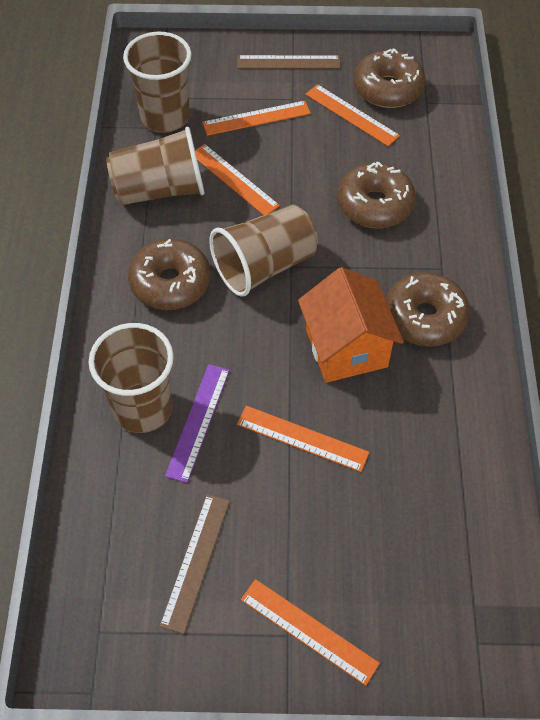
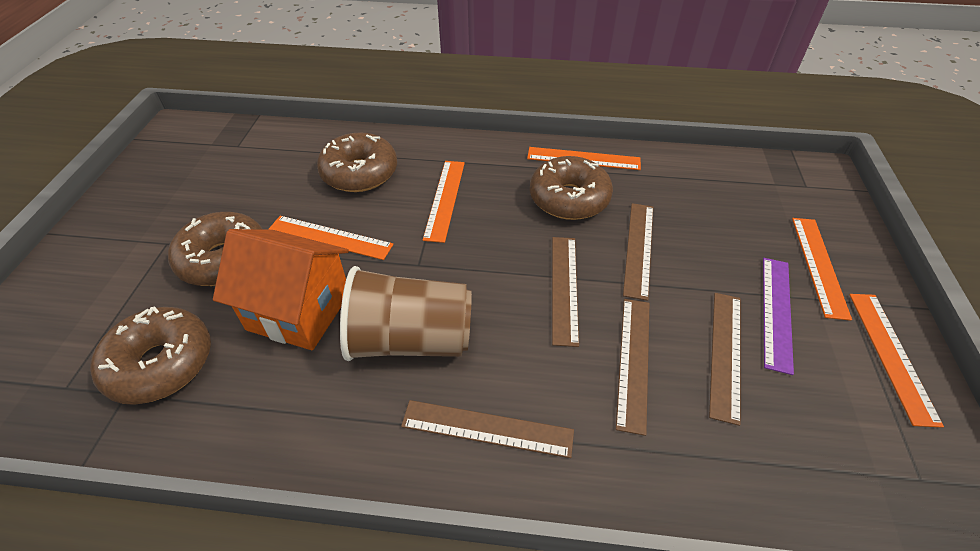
brown cup: [89,323,174,433] [106,127,205,205] [123,32,192,133] [209,204,318,297] = 4 -> [340,266,472,361] = 1
brown ruler: [160,494,230,634] [237,55,340,69] = 2 -> [401,400,574,458] [552,237,579,347] [616,299,650,436] [623,203,653,301] [709,293,741,426] = 5

